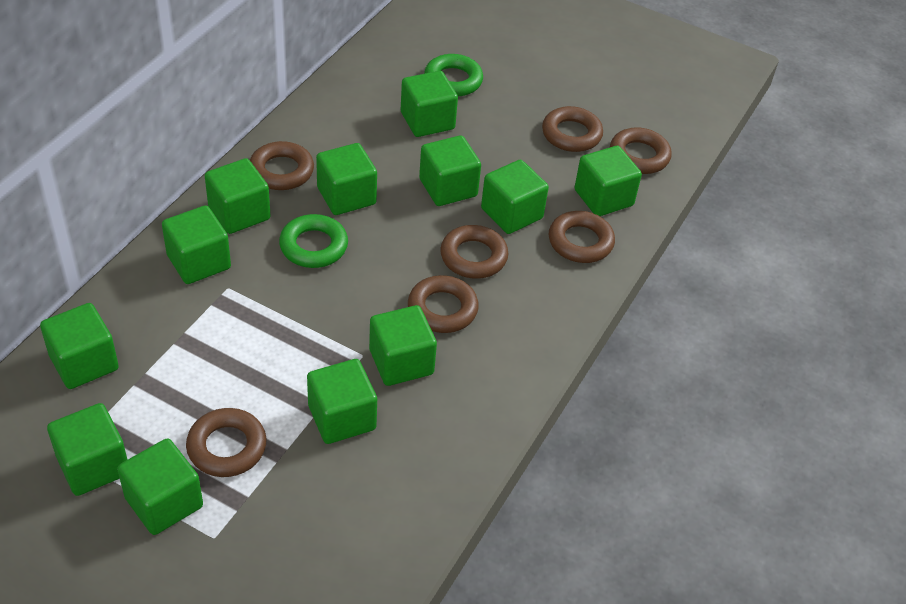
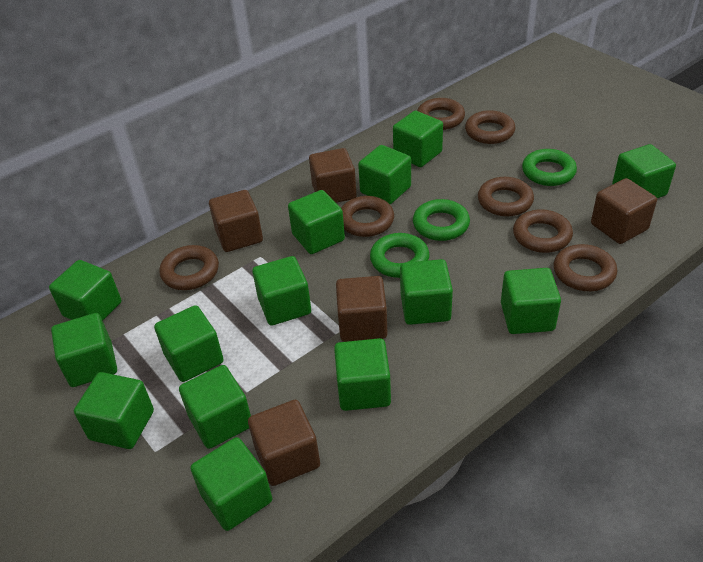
brown cube: none = 0 -> [209,190,263,252] [248,400,320,486] [309,148,357,203] [336,276,388,342] [591,178,657,244] = 5
green cube: [40,303,119,389] [47,403,127,496] [117,438,203,535] [162,205,231,284] [205,158,271,234] [307,359,377,444] [316,143,377,215] [369,305,437,386] [401,71,458,137] [419,135,481,206] [481,160,549,234] [574,146,642,216] = 12 -> [49,260,121,321] [51,313,117,387] [74,372,154,449] [154,305,224,382] [179,365,251,449] [190,437,272,531] [252,256,311,326] [288,190,345,254] [334,338,391,411] [358,145,411,204] [393,111,443,167] [400,259,453,325] [501,268,561,334] [612,144,676,198] = 14
green ring: [279,214,348,268] [424,54,483,97] = 2 -> [370,233,430,278] [413,199,470,241] [522,149,577,186] = 3

